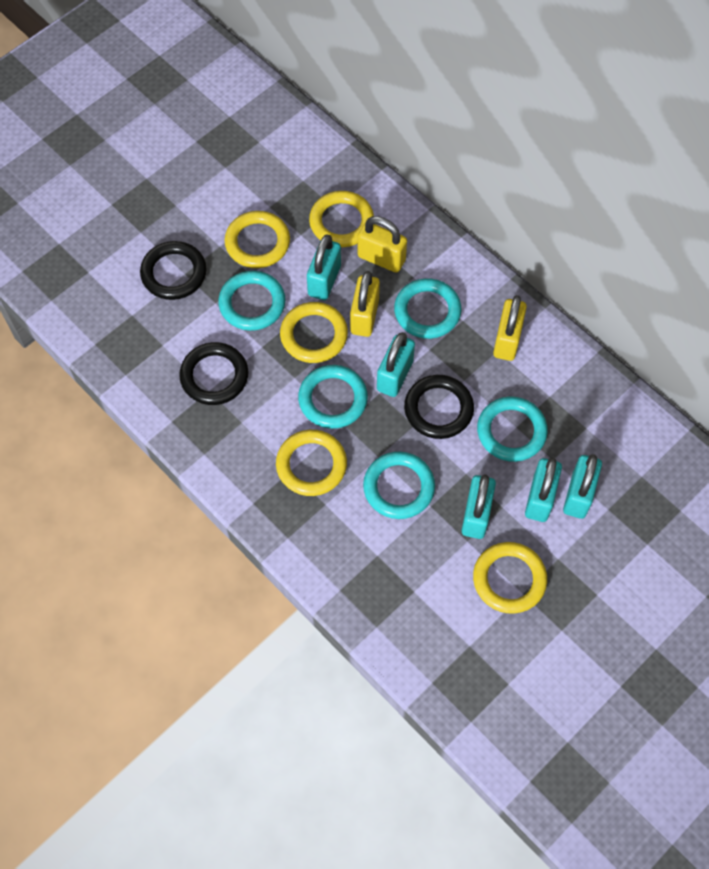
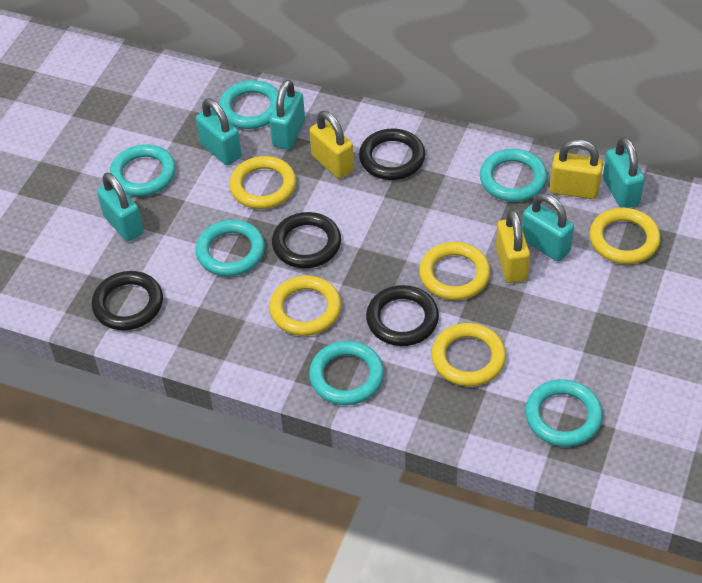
black ring: [140,241,207,300] [179,342,248,405] [404,375,474,439] = 3 -> [92,271,163,330] [272,212,341,268] [359,128,425,180] [366,285,439,346] = 4
turquoise ring: [218,271,285,331] [298,365,368,429] [363,452,435,519] [394,278,461,339] [477,396,548,462] = 5 -> [110,144,176,196] [196,220,265,276] [219,80,279,129] [309,341,384,405] [480,149,547,202] [525,379,603,447] = 6

